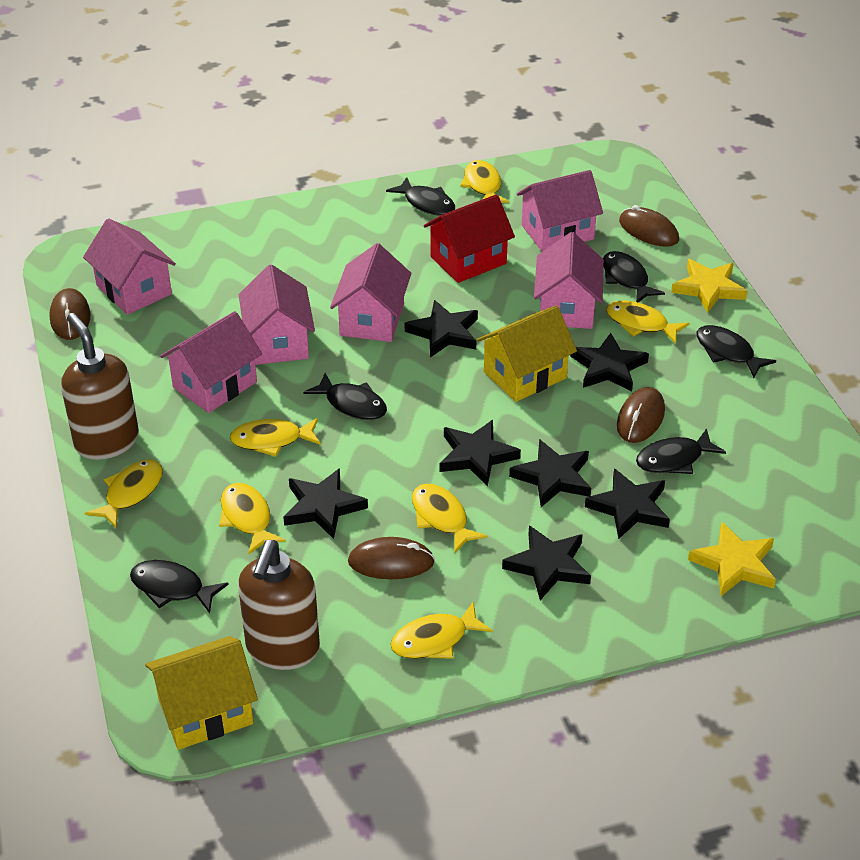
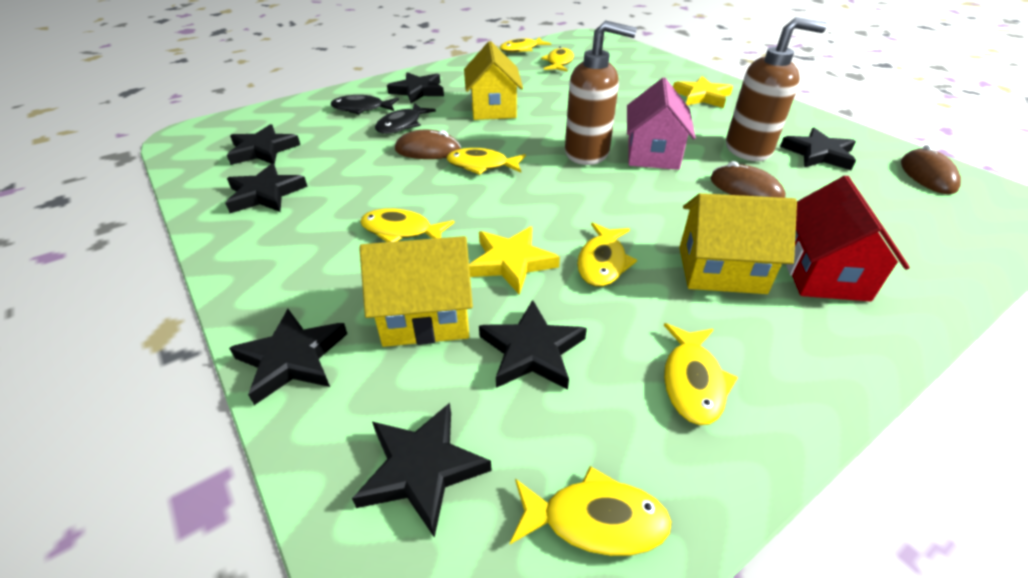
black fish: [130,560,229,614] [303,373,387,420] [386,177,455,216] [603,251,665,302] [636,428,726,474] [696,325,776,378] = 6 -> [331,95,399,114] [375,103,436,134] = 2
brown mouse: [49,288,91,340] [348,537,435,579] [617,387,665,443] [619,205,679,247] = 4 -> [395,130,461,159] [710,161,786,198] [901,145,961,194] = 3
pink house: [83,219,176,315] [160,311,262,413] [239,264,315,365] [330,243,411,342] [517,170,603,252] [534,232,604,329] = 6 -> [627,78,696,170] = 1
yellow house: [145,636,258,750] [477,305,577,402] = 2 -> [359,236,473,347] [464,41,523,120] [679,193,797,294] = 3

